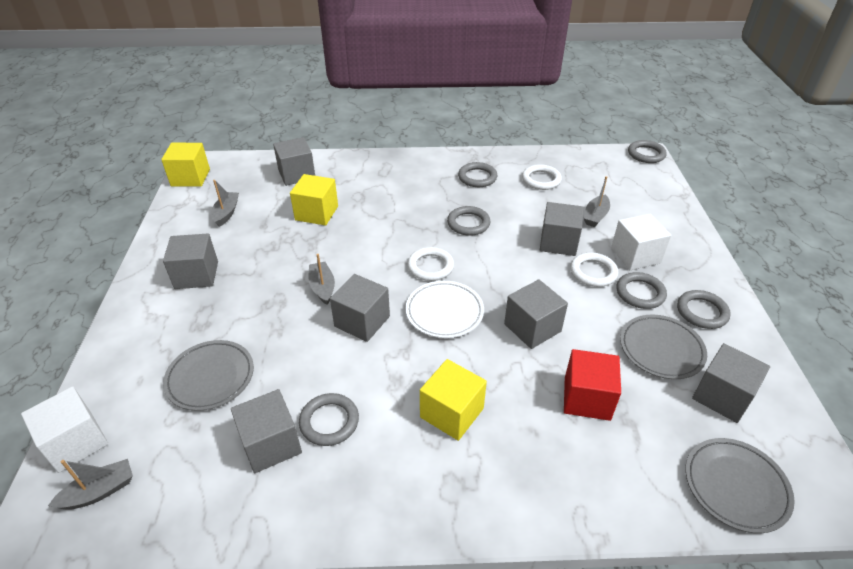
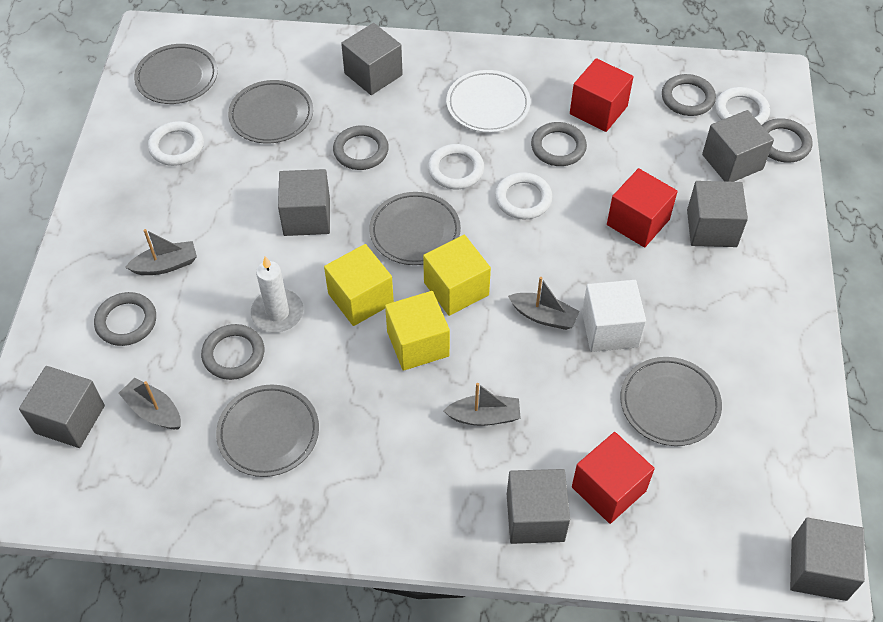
grey plate: [163,340,254,411] [620,314,707,379] [685,438,795,533] = 3 -> [134,44,218,104] [216,384,319,477] [228,80,313,144] [369,192,461,265] [620,357,722,446] = 5
red cube: [564,349,621,421] = 1 -> [570,58,634,132] [572,432,655,524] [607,168,678,248] = 3
white candle: none = 0 -> [251,256,303,333] = 1
white cube: [21,386,108,473] [611,213,671,270] = 2 -> [582,280,646,352] = 1
white ring: [408,247,454,281] [522,164,562,190] [570,252,618,287] = 3 -> [148,121,204,166] [428,144,484,189] [495,172,553,219] [715,87,770,125] = 4

